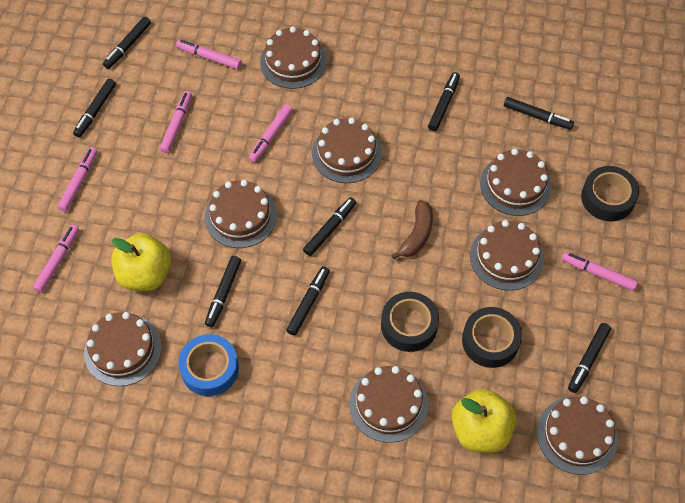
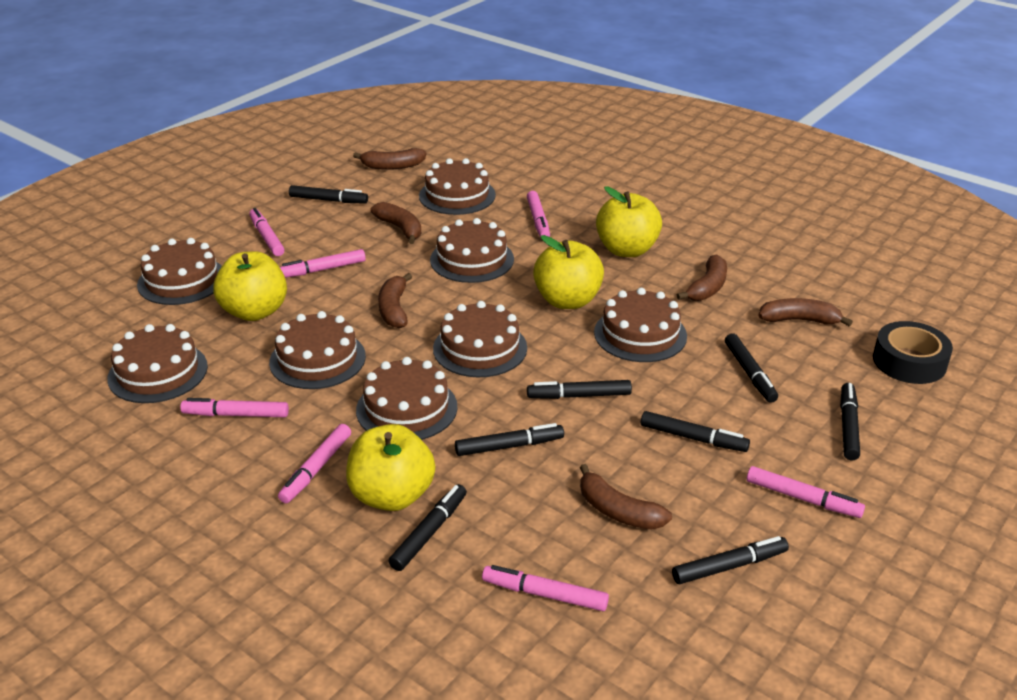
black tape: [381,292,439,352] [462,307,522,368] [581,166,639,221] = 3 -> [873,321,953,384] = 1
blue tape: [178,334,239,396] = 1 -> none = 0
brown banana: [391,200,433,259] = 1 -> [353,148,426,170] [370,202,421,244] [378,273,412,328] [580,464,672,529] [677,254,727,301] [758,298,853,327] = 6
pink marker: [33,225,79,293] [58,147,98,212] [160,91,192,153] [176,40,241,69] [249,104,293,163] [561,252,638,291] = 6 -> [180,398,289,417] [249,208,284,256] [278,424,351,503] [280,249,366,278] [482,565,609,611] [527,191,550,238] [747,466,865,518] = 7
yellow apple: [111,233,172,291] [452,389,516,453] = 2 -> [213,251,287,321] [346,424,435,511] [533,235,604,309] [596,186,662,257] = 4

